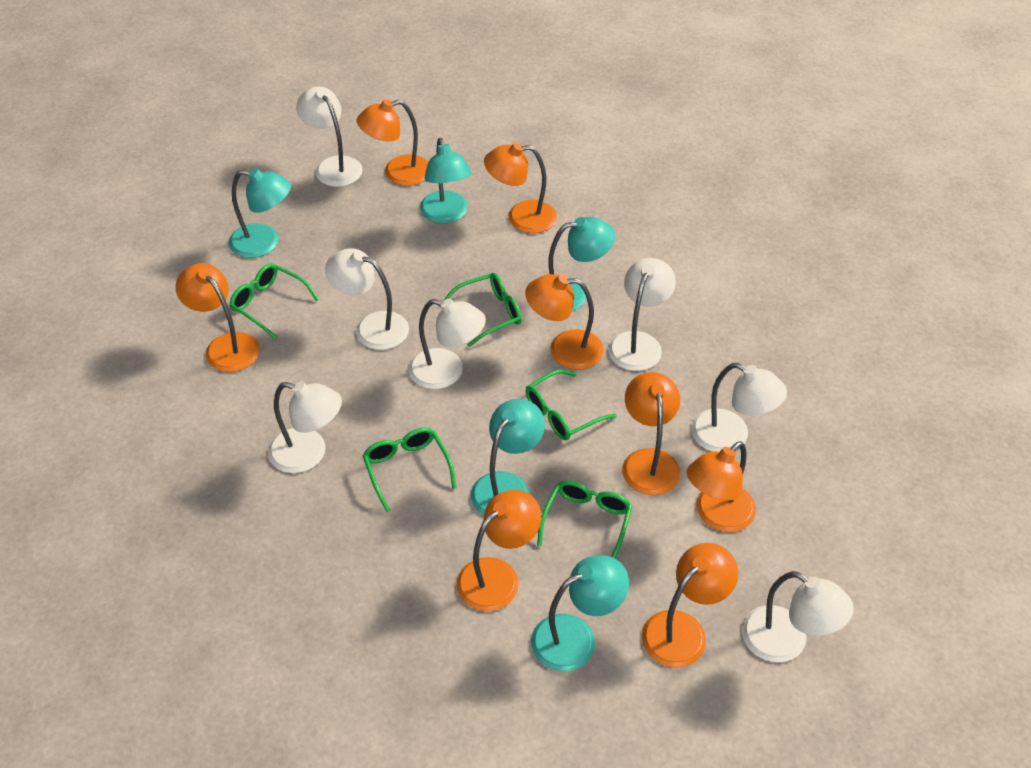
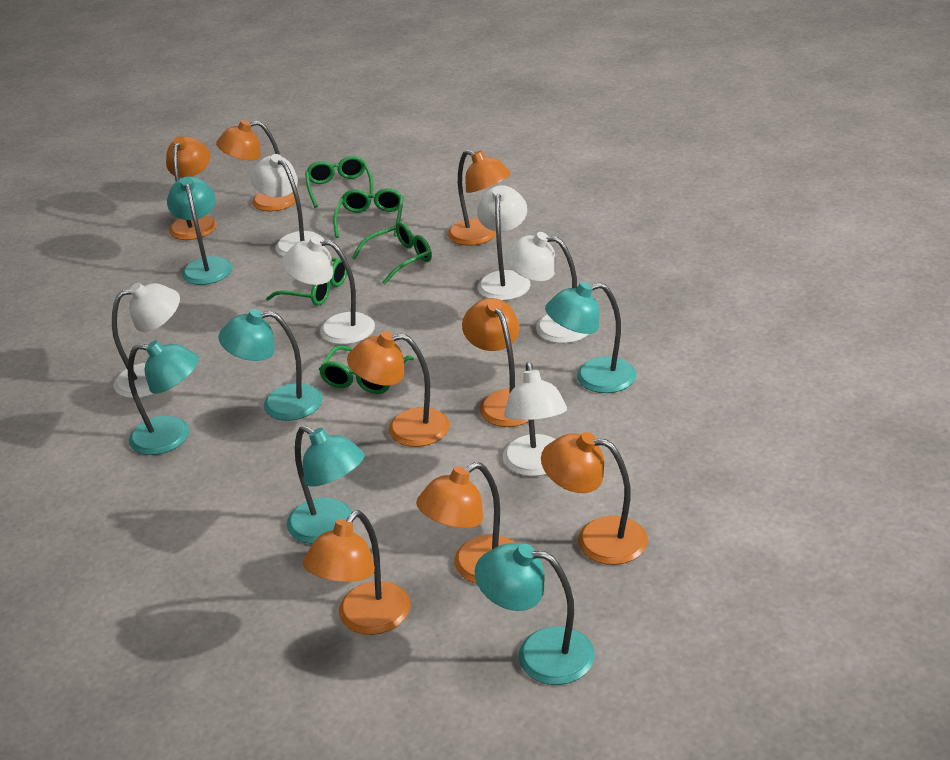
turquoise lamp: [229,168,291,258] [420,138,472,224] [471,399,545,516] [531,555,629,672] [549,217,615,311] = 5 -> [128,340,199,455] [167,176,232,285] [218,309,323,421] [287,425,365,544] [475,543,595,685] [545,282,636,393] = 6
white lamp: [268,381,342,473] [296,86,363,187] [325,248,409,350] [409,299,486,389] [608,258,676,371] [691,363,787,452] [742,571,854,662] = 7 -> [112,283,180,398] [250,154,324,256] [282,236,375,345] [477,185,530,301] [503,362,567,476] [505,232,588,343] = 6

